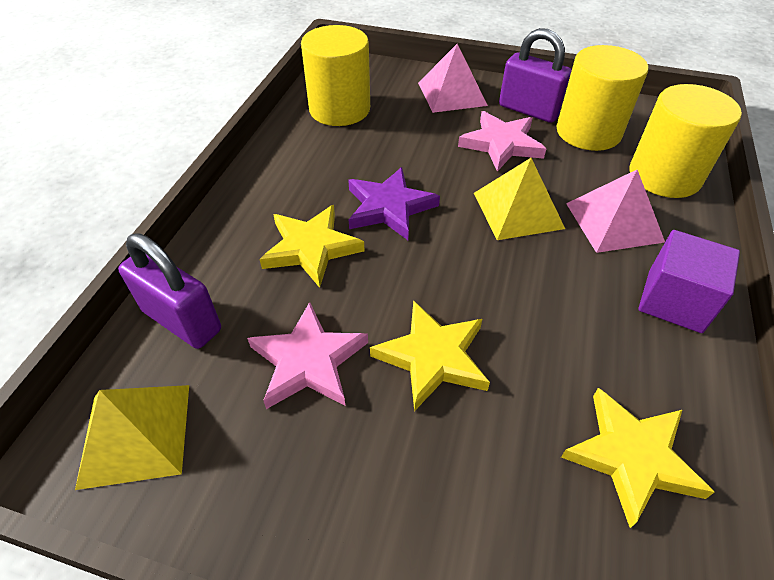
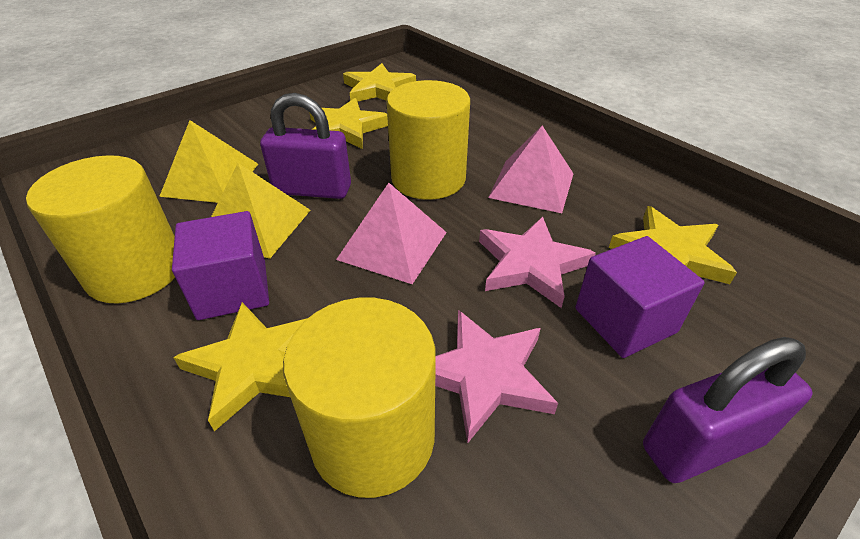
purple cube: [638,230,740,333] = 1 -> [172,211,269,320] [575,236,705,358] = 2
purple star: [348,167,440,240] = 1 -> none = 0
yellow star: [259,205,365,288] [370,300,490,411] [561,388,714,528] = 3 -> [173,302,308,431] [309,98,388,149] [343,63,416,102] [609,206,737,284] = 4

